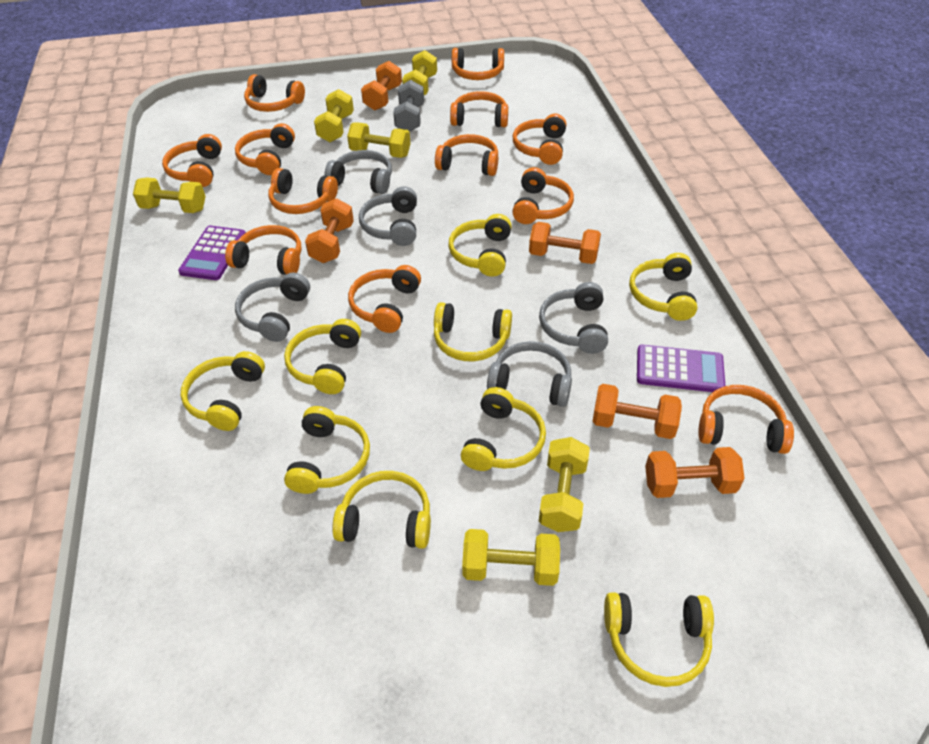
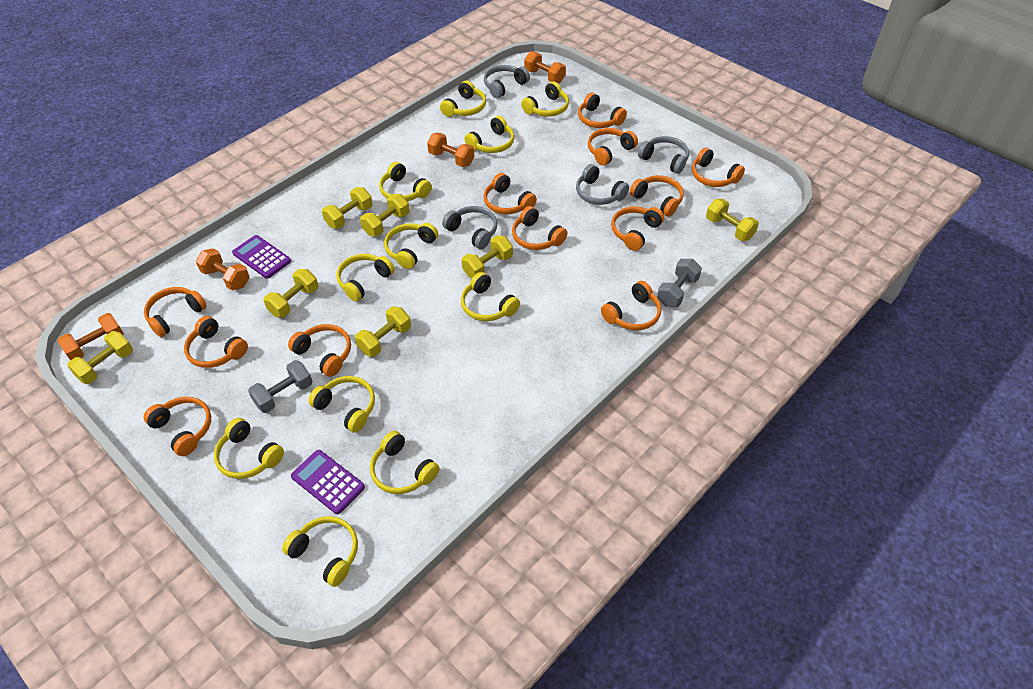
grey dumbbell: [393,80,424,132] = 1 -> [248,360,313,413] [657,259,702,307] = 2
grey headphones: [235,273,310,342] [325,150,392,194] [359,186,417,246] [487,341,572,407] [539,282,608,354] = 5 -> [442,206,497,249] [484,65,530,98] [576,164,629,205] [638,136,689,174] = 4
orange dumbbell: [305,198,354,263] [361,61,402,110] [529,222,601,264] [592,384,682,439] [645,447,745,498] = 5 -> [57,313,124,361] [196,248,250,291] [427,133,474,167] [524,51,566,84] = 4
yellow dumbbell: [133,177,206,213] [314,89,354,142] [347,123,411,158] [402,50,437,95] [462,529,560,586] [539,437,590,532] = 6 -> [67,331,133,384] [263,269,318,317] [322,187,373,229] [355,306,411,357] [360,194,410,236] [462,235,513,278] [706,199,759,241] = 7
yellow headphones: [181,351,265,431] [284,319,361,394] [284,406,370,494] [332,471,431,549] [434,302,512,361] [449,214,512,277] [461,387,546,471] [604,592,714,687] [629,253,697,321] = 9 -> [214,418,284,479] [282,516,358,587] [309,376,375,433] [336,254,395,302] [370,431,440,494] [379,162,432,201] [384,223,438,269] [440,80,486,117] [461,272,520,321] [465,116,514,153] [521,82,569,117] = 11

